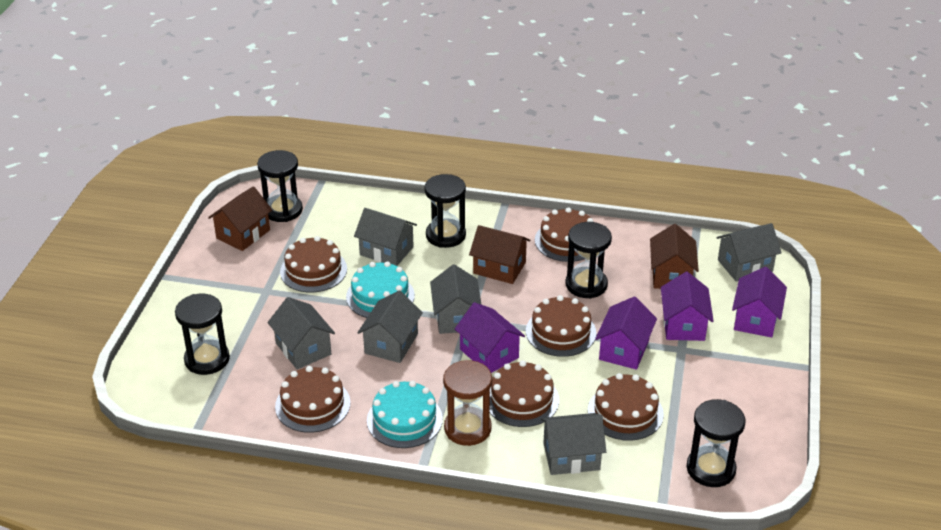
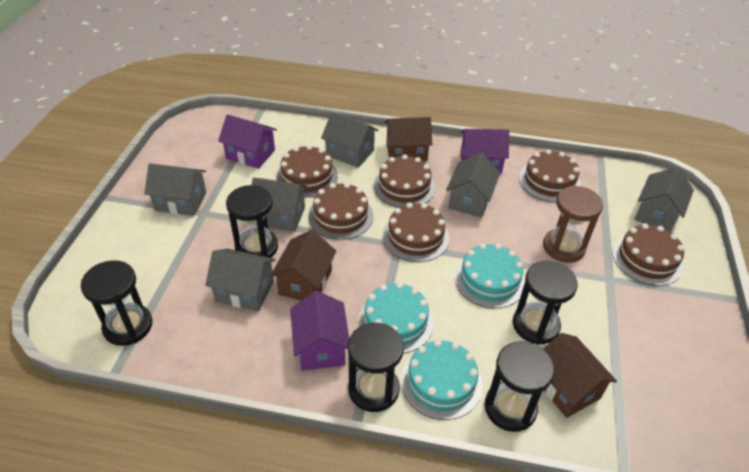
purple house: [455,302,525,373] [595,296,657,370] [661,272,714,341] [732,267,787,337] = 4 -> [218,114,277,169] [290,291,349,371] [460,129,509,174] = 3
turquoise cake: [346,261,415,318] [367,381,443,448] = 2 -> [358,282,434,354] [401,340,483,420] [454,243,525,309] = 3

